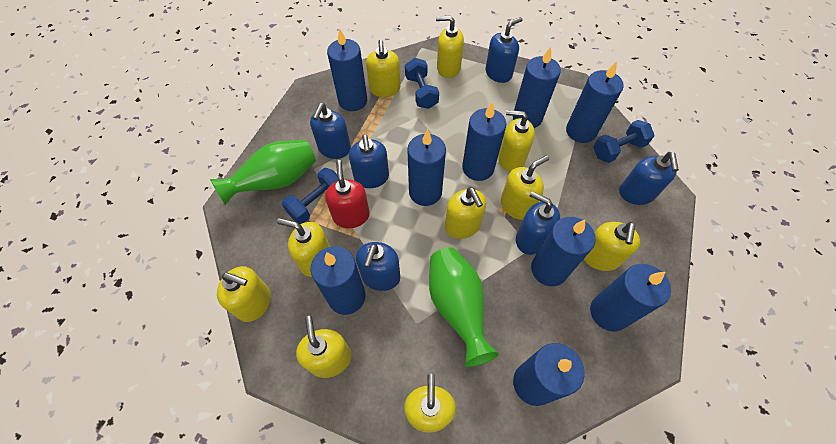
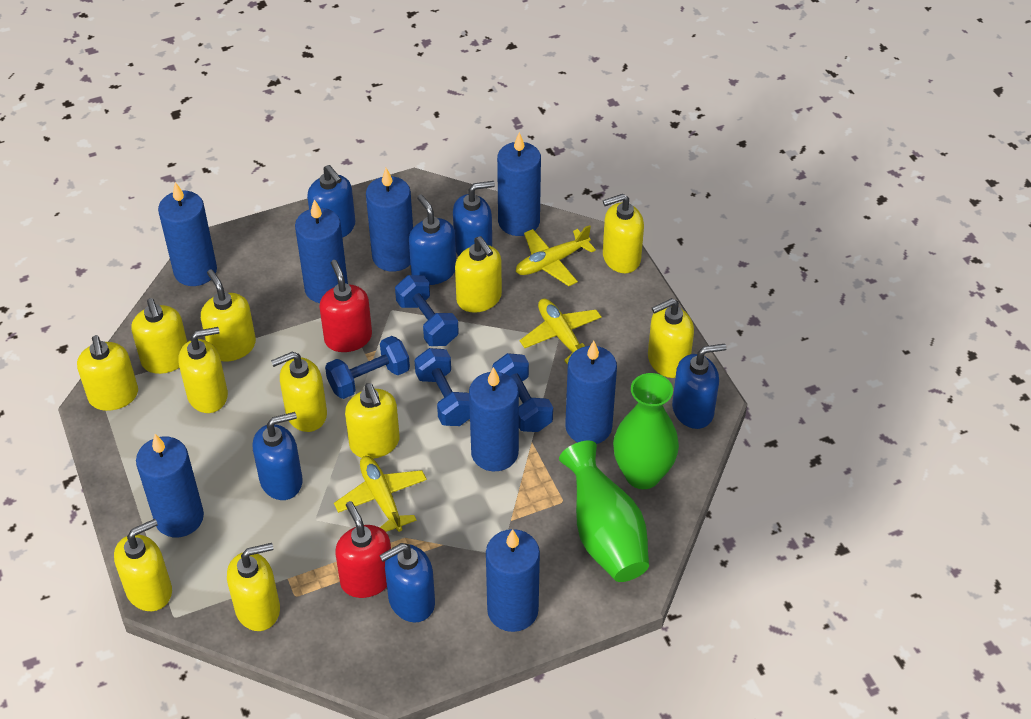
blue candle: [311,246,366,315] [327,28,367,111] [408,129,446,206] [462,103,506,181] [513,47,561,128] [513,343,585,406] [531,217,596,286] [566,61,624,143] [590,264,671,332] = 9 -> [136,434,204,537] [158,182,217,286] [295,199,348,303] [366,168,413,272] [469,367,519,471] [486,529,540,632] [497,132,541,236] [565,341,617,444] = 8
blue dumbbell: [282,168,338,224] [405,58,439,109] [593,120,654,163] = 3 -> [325,336,410,399] [395,275,459,346] [414,348,470,426] [493,353,553,432] = 4
red soap dispenser: [325,160,370,228] = 1 -> [319,260,372,352] [335,501,391,598] = 2
yellow plane: none = 0 -> [334,456,427,532] [516,225,596,286] [520,299,602,364] = 3
yellow soap dispenser: [217,266,271,322] [277,218,330,277] [296,316,352,378] [366,40,400,97] [404,374,456,433] [436,16,464,78] [445,187,486,239] [498,110,535,172] [501,155,549,220] [584,222,640,271] = 10 -> [77,335,138,411] [114,519,172,611] [131,298,187,374] [178,327,228,413] [201,269,256,362] [227,543,280,631] [271,352,327,432] [345,383,400,459] [455,236,502,313] [603,194,644,273] [648,298,694,378] = 11

